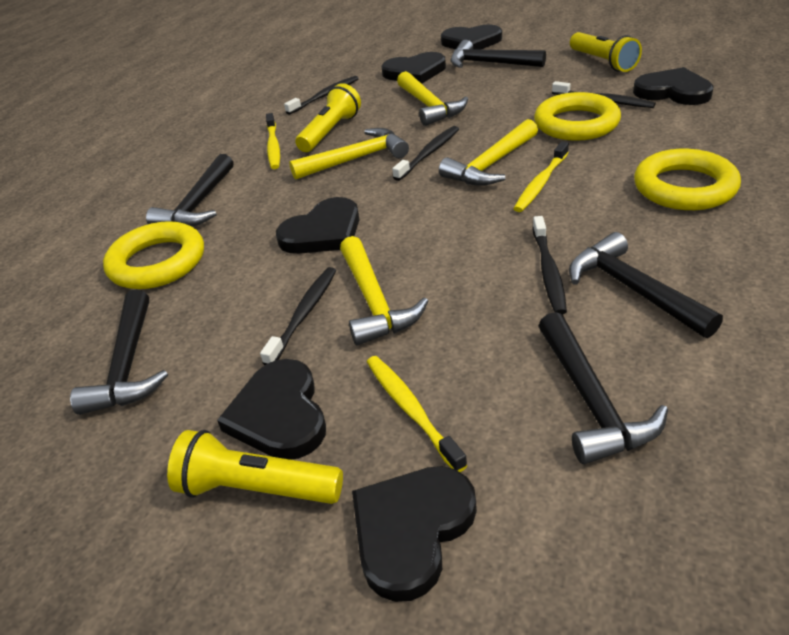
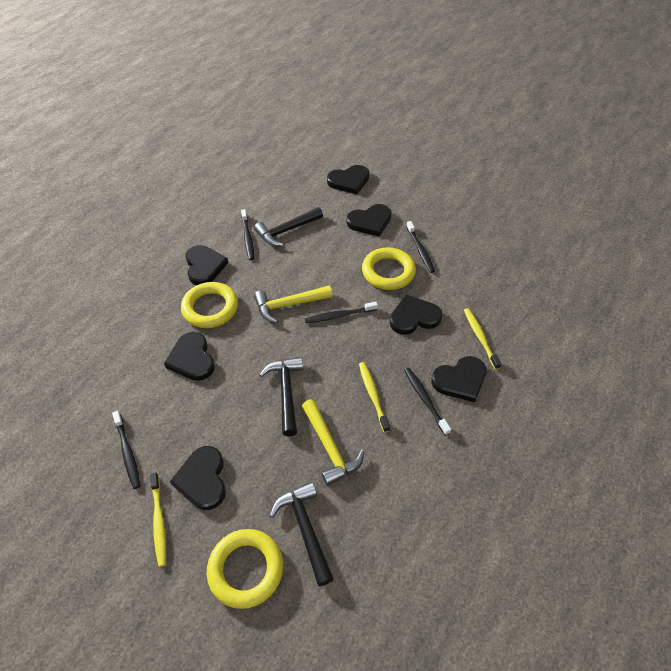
black hammer: [70,289,168,415] [146,154,233,227] [450,40,546,68] [538,312,668,464] [569,232,723,338] = 5 -> [254,207,323,246] [259,357,303,436] [269,482,334,586] = 3
black heart: [217,359,326,460] [276,197,360,254] [352,466,477,602] [382,52,446,84] [441,25,502,50] [633,67,713,105] = 6 -> [164,332,215,381] [170,446,226,510] [185,245,228,285] [327,165,370,194] [346,204,392,237] [390,295,443,335] [431,356,487,403] = 7
yellow flashlight: [167,430,343,504] [295,83,361,152] [570,32,642,72] = 3 -> none = 0
yellow hammer: [289,128,409,180] [340,236,428,346] [397,71,468,126] [439,119,538,186] = 4 -> [254,286,333,323] [302,399,364,486] = 2

